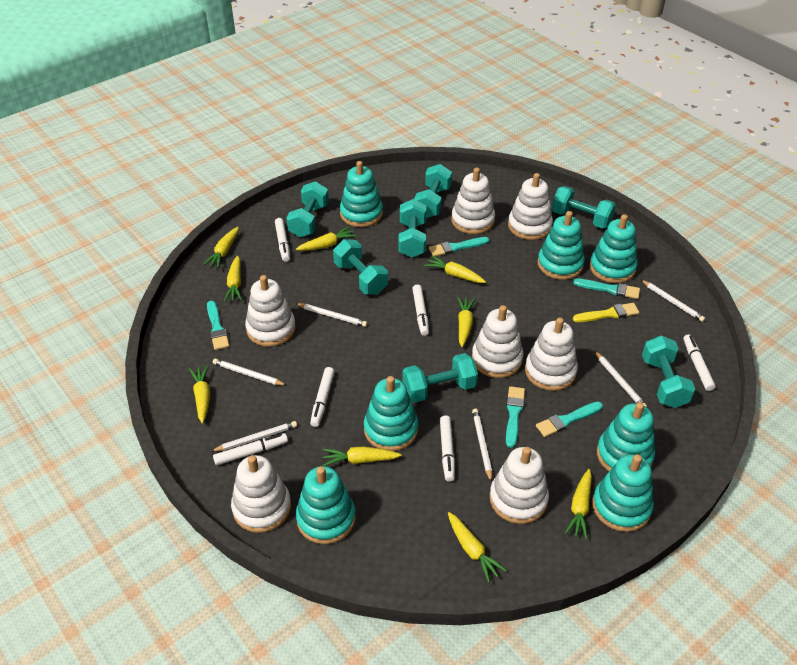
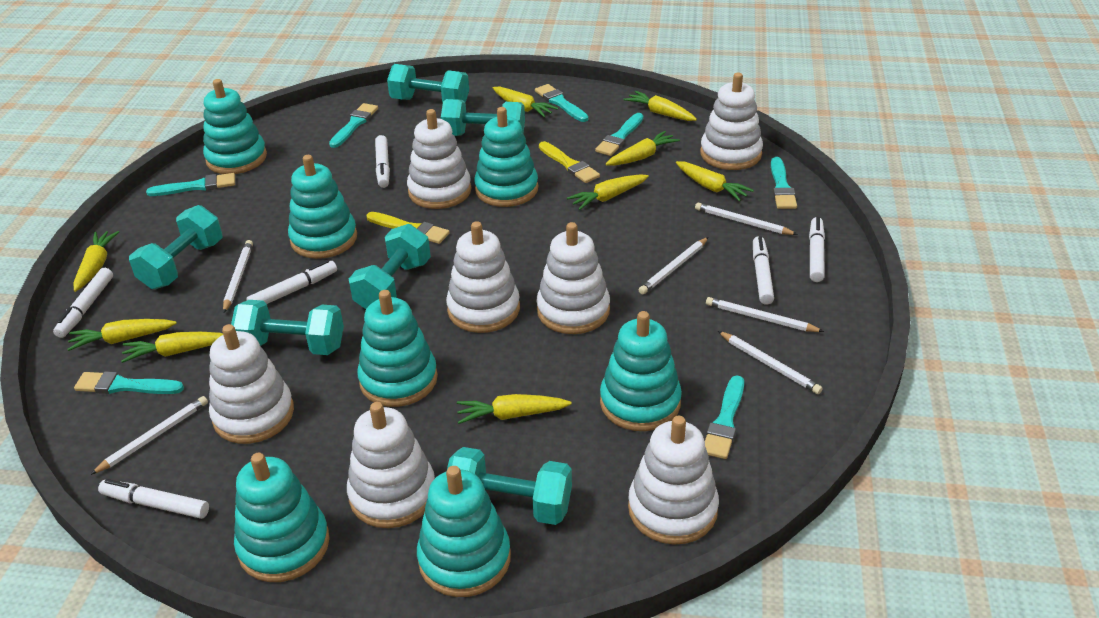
turquoise brush: [207,301,229,350] [429,237,490,256] [506,386,525,448] [536,402,603,437] [573,279,640,299] = 5 -> [74,371,184,394] [146,173,235,196] [329,103,378,148] [535,84,589,122] [595,113,644,156] [705,376,744,459] [771,157,797,209] = 7
turquoise dumbbell: [286,181,329,237] [333,239,388,294] [398,199,426,258] [403,353,478,403] [414,164,452,218] [552,186,616,229] [642,336,695,408] = 7 -> [129,205,223,289] [231,300,344,355] [349,224,431,309] [387,64,469,103] [441,99,525,136] [447,447,572,525] = 6
yellow brush: [573,303,639,322] = 1 -> [366,212,450,244] [539,141,600,183] = 2

